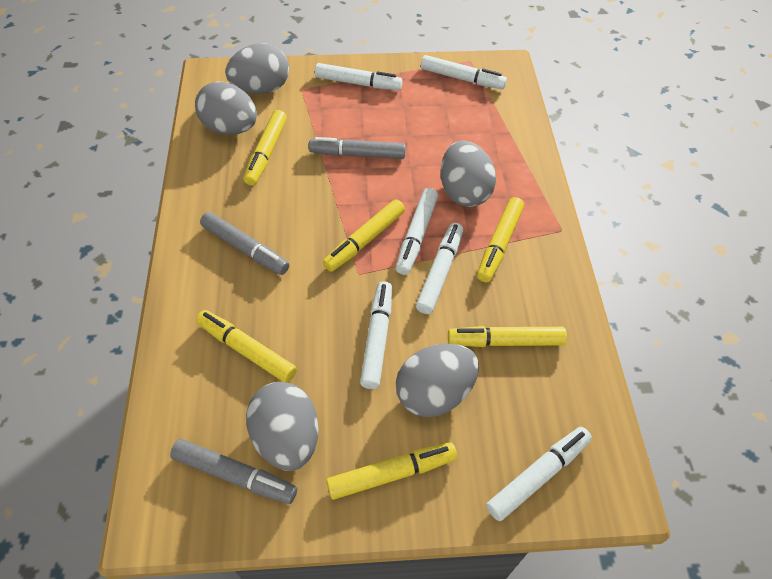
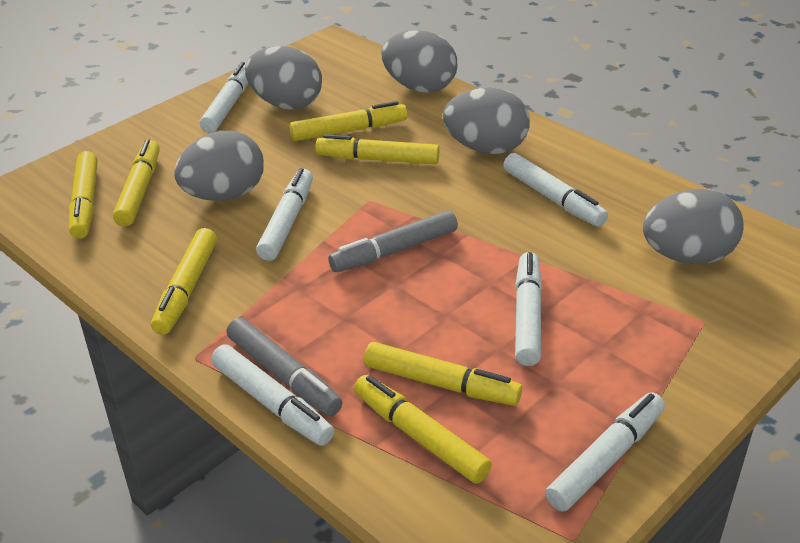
grey marker: [170,439,297,504] [200,212,289,275] [309,137,406,159] = 3 -> [226,318,343,417] [328,210,458,272] = 2
yellow marker: [196,310,297,383] [243,110,287,186] [323,199,405,272] [326,442,457,500] [448,326,567,347] [477,197,524,282] = 6 -> [69,151,98,239] [113,139,160,227] [151,228,217,335] [290,101,408,141] [315,134,440,164] [354,375,492,484] [364,342,522,406] = 7

